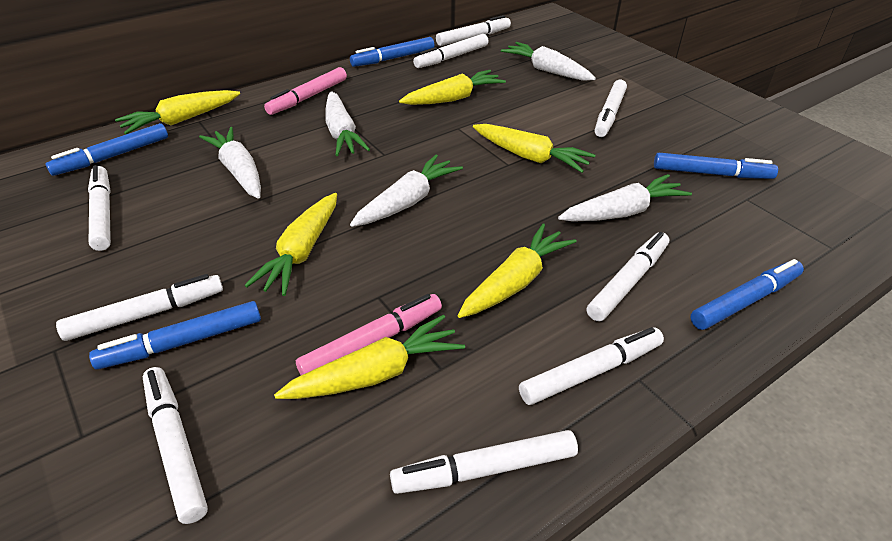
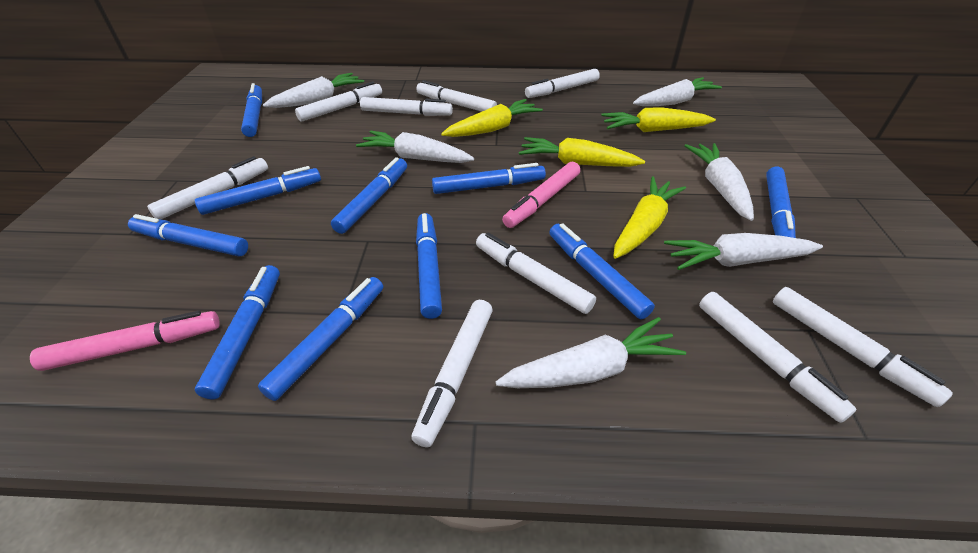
blue marker: [46,123,168,176] [89,301,261,369] [350,37,434,67] [654,153,778,179] [690,259,804,330] = 5 -> [128,214,248,257] [195,166,321,215] [195,265,280,399] [241,83,262,137] [258,277,383,401] [331,157,407,234] [416,213,442,319] [432,163,546,194] [549,223,655,320] [766,167,796,238] = 10
white carrot: [199,127,261,199] [325,91,370,156] [350,155,463,227] [501,42,596,81] [558,174,692,222] = 5 -> [263,73,364,108] [356,131,474,163] [495,317,686,388] [633,77,722,106] [664,233,823,270] [684,143,754,221] = 6
yellow carrot: [115,90,240,134] [244,193,337,296] [274,315,465,399] [399,70,506,105] [457,223,577,318] [473,124,595,173] = 6 -> [441,99,543,137] [519,137,645,167] [601,108,716,132] [613,176,686,259] = 4

